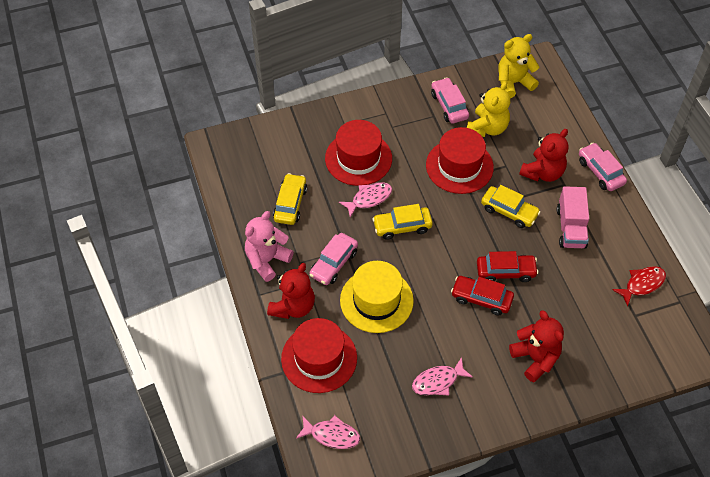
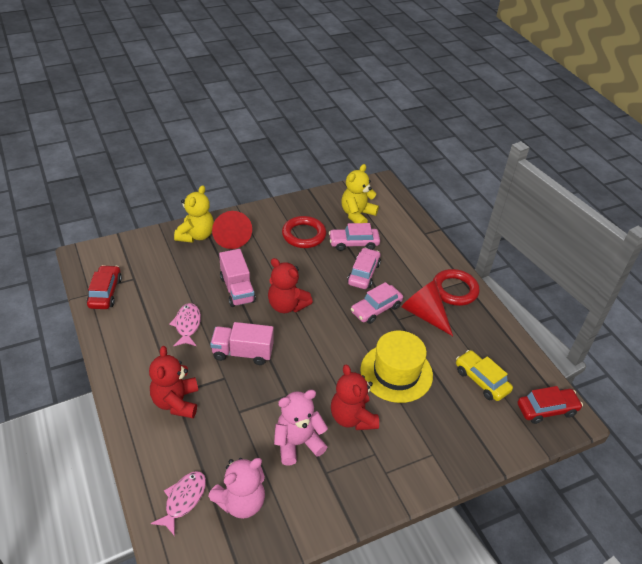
pink fish: [296,415,360,449] [339,182,392,218] [412,357,473,396] = 3 -> [151,471,206,536] [169,303,201,346] = 2
pink teddy bear: [245,211,294,282] = 1 -> [208,458,265,519] [274,390,328,466] = 2
pink truck: [557,186,589,249] = 1 -> [210,322,274,365] [219,249,256,307] = 2
red cone: none = 0 -> [212,211,252,249] [401,280,453,336] = 2
red fish: [612,266,666,307] = 1 -> none = 0
red hat: [281,318,357,393] [325,120,392,186] [426,127,494,194] = 3 -> none = 0
red ring: none = 0 -> [282,216,326,248] [433,269,480,306] = 2
yellow car: [273,173,307,225] [372,204,433,240] [481,185,541,228] = 3 -> [456,350,513,401] = 1

